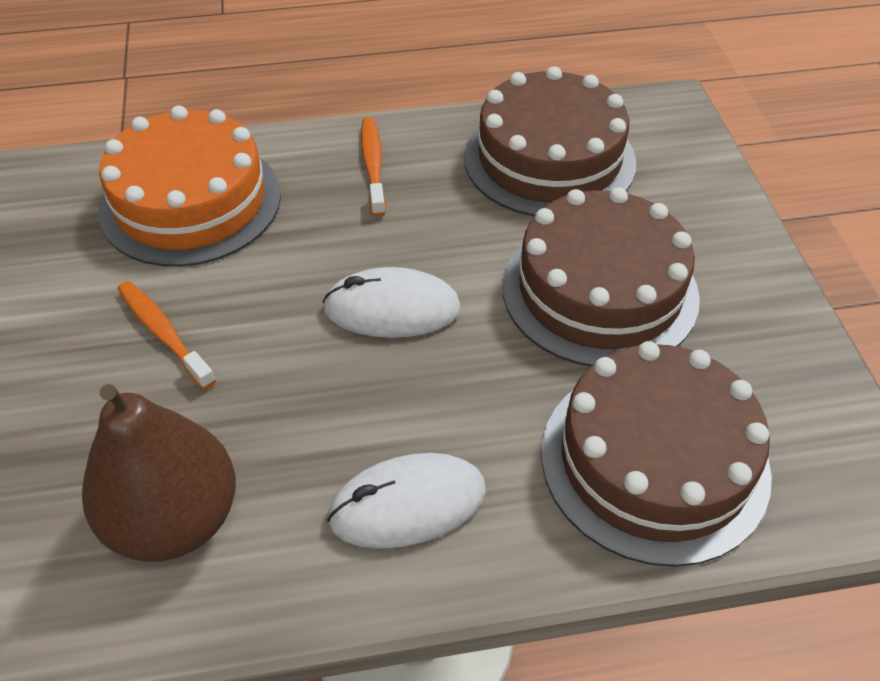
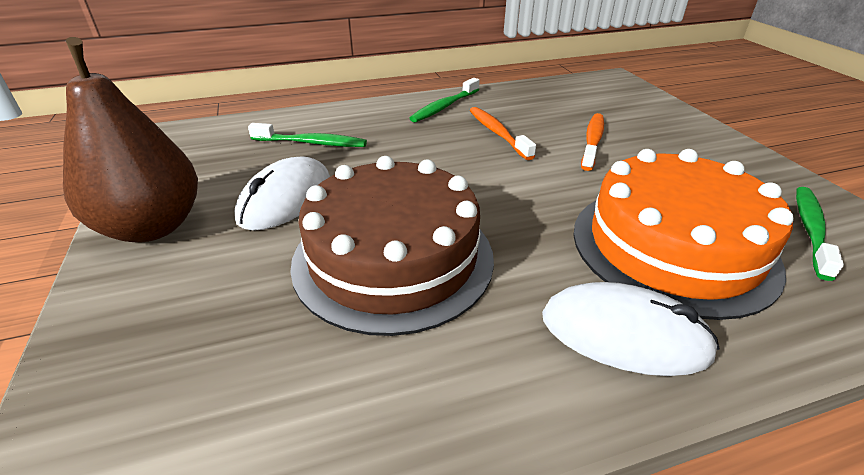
brown cake: [464,66,636,217] [502,187,700,367] [542,341,772,567] = 3 -> [290,156,494,336] = 1
green toothbrush: none = 0 -> [248,123,367,147] [410,78,480,122] [796,187,844,281] = 3

